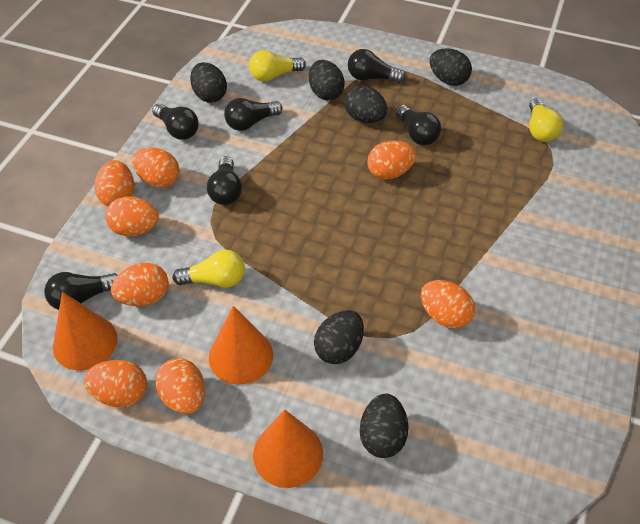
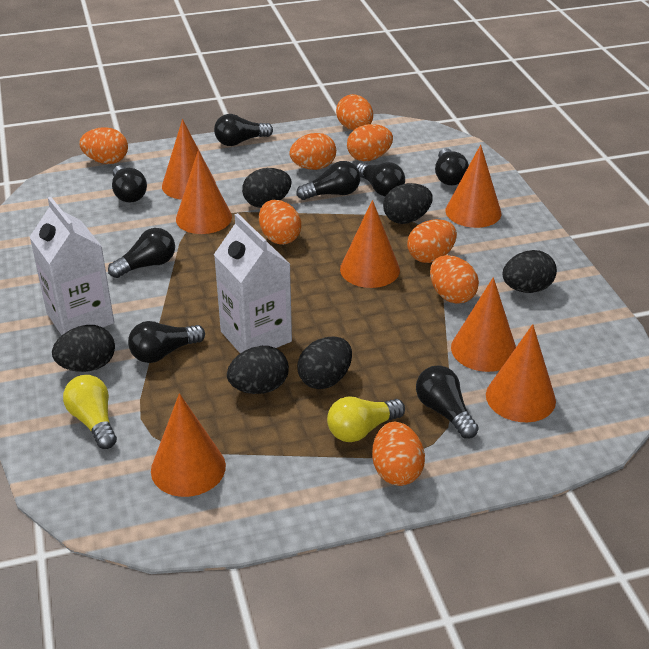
black light bulb: [44,272,118,310] [152,104,199,140] [207,156,242,205] [224,98,283,131] [348,49,406,83] [395,105,441,145] = 6 -> [108,228,175,278] [112,165,147,203] [128,321,205,363] [214,114,273,146] [296,161,360,200] [356,162,405,196] [416,365,479,439] [435,148,469,185] = 8
orange cone: [53,292,118,371] [209,306,273,385] [253,410,323,488] = 3 -> [151,393,226,497] [162,119,216,200] [176,151,232,234] [340,200,400,288] [446,145,501,228] [451,277,516,372] [486,324,556,422] = 7
white carton: none = 0 -> [30,197,114,335] [214,213,292,353] = 2
yellow light bulb: [173,249,245,288] [249,50,306,82] [529,98,563,142] = 3 -> [63,375,117,449] [327,396,405,442] = 2

